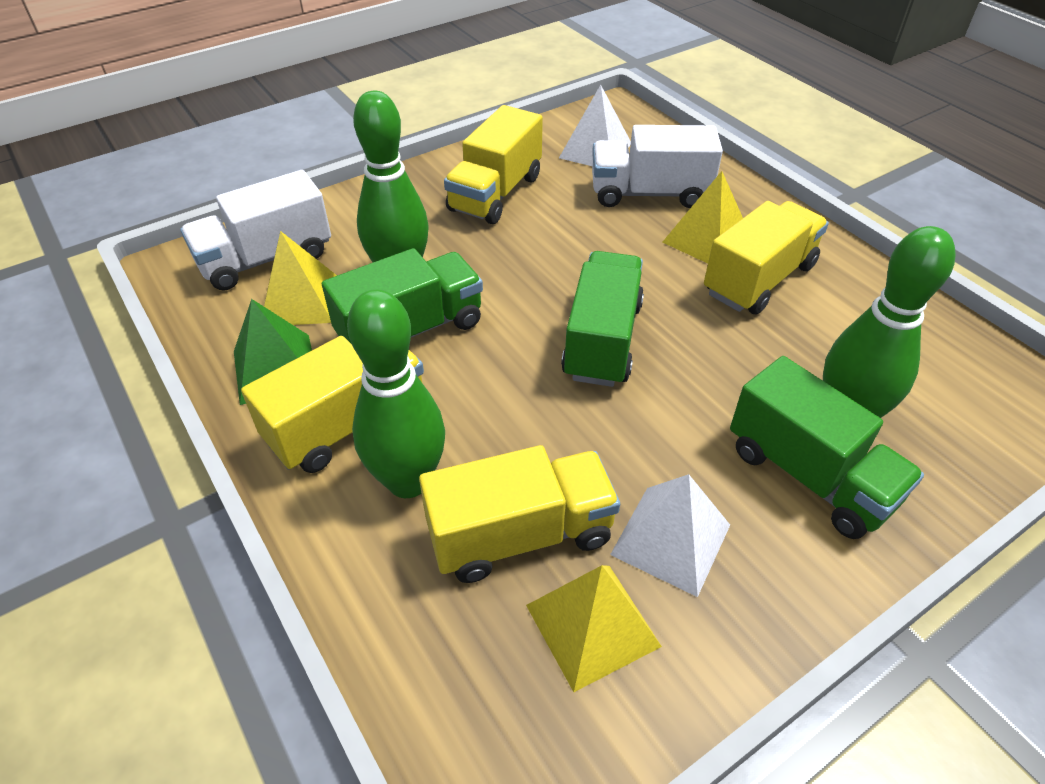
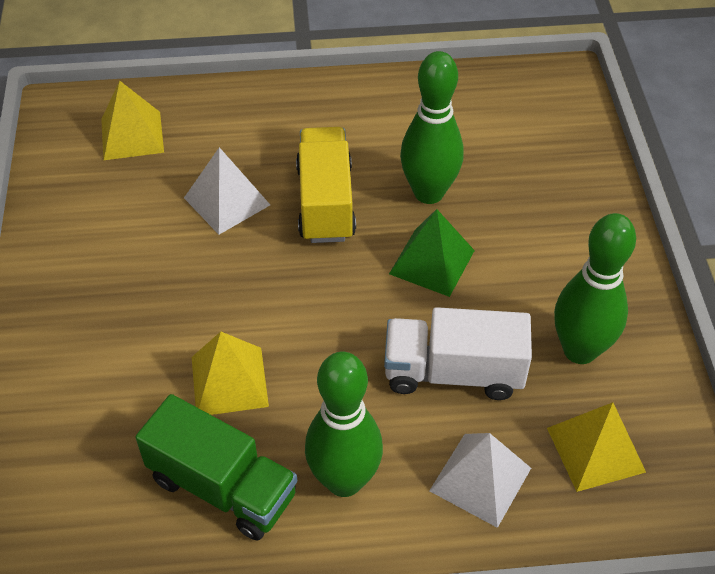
green truck: [322,248,483,343] [561,251,644,387] [730,356,924,539] = 3 -> [135,394,297,541] = 1
white truck: [180,170,331,291] [592,125,723,208] = 2 -> [384,307,532,400] = 1
yellow truck: [241,336,424,473] [419,445,620,583] [444,105,543,224] [704,201,829,314] = 4 -> [296,127,356,243] = 1

